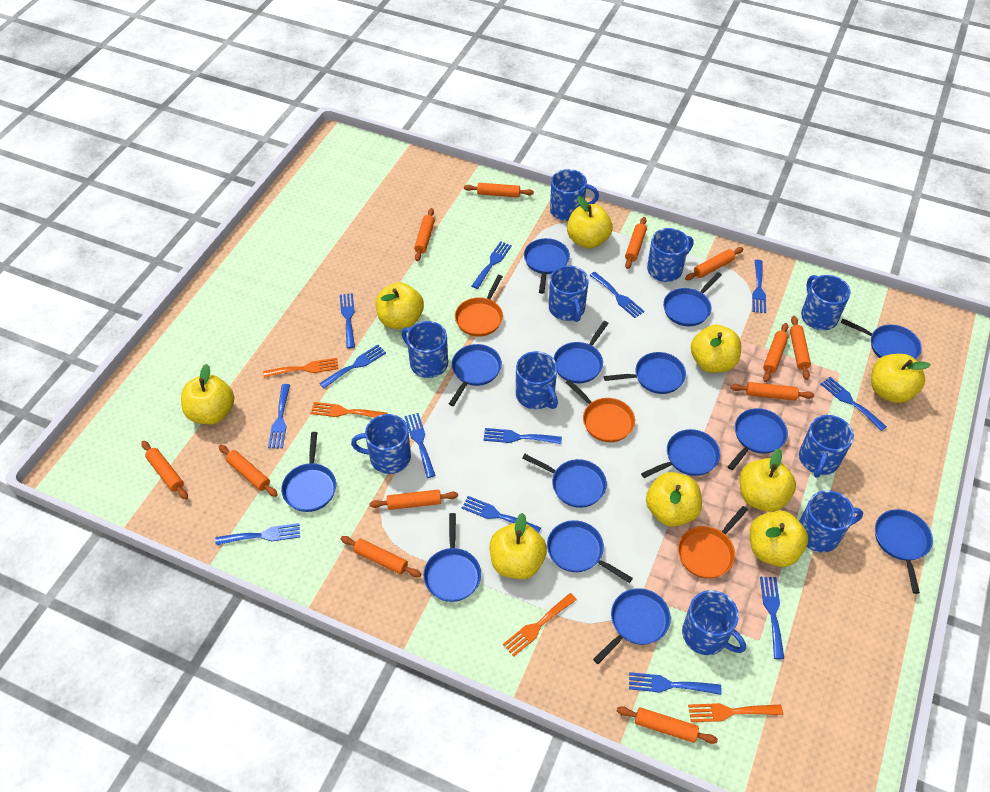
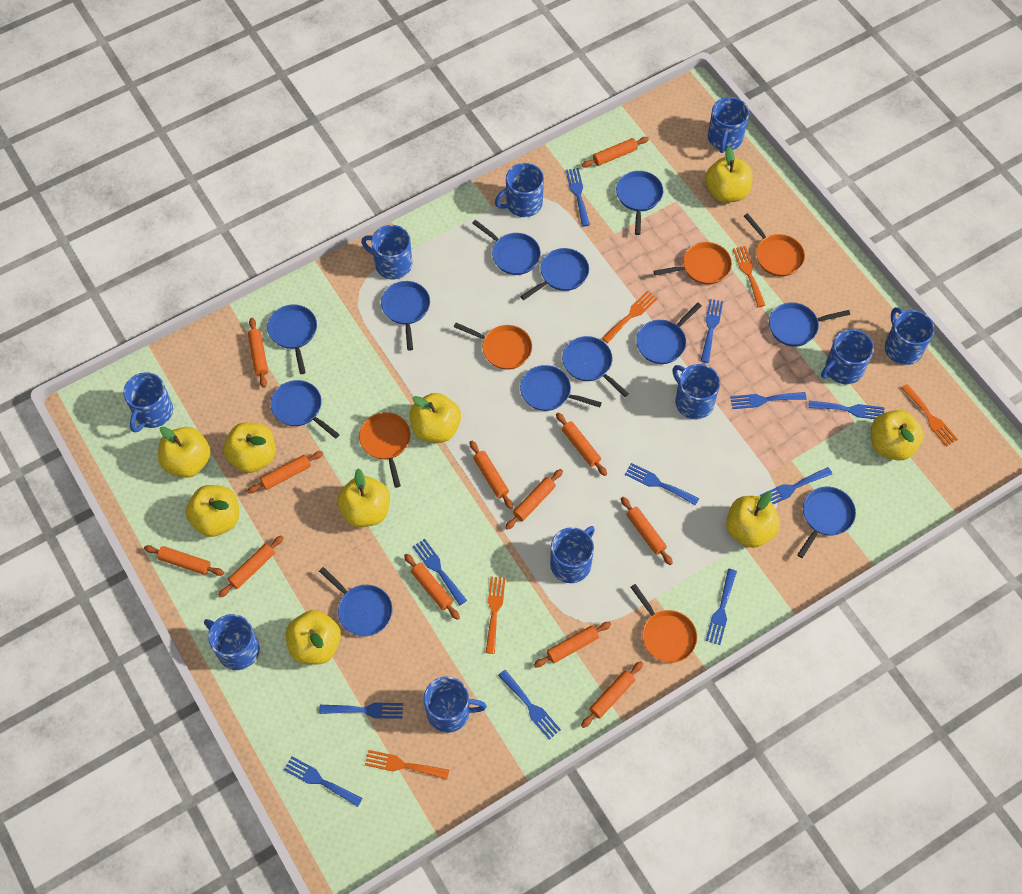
blue fork: [215,523,300,545] [268,384,290,448] [319,345,386,389] [340,293,355,348] [405,413,436,478] [462,496,541,533] [472,241,512,289] [483,428,562,444] [589,272,645,318] [629,672,721,695] [752,260,766,313] [760,577,784,659] [821,377,887,431] = 13 -> [284,756,363,807] [319,703,403,719] [413,539,467,606] [498,670,561,740] [566,168,590,226] [625,463,699,506] [701,299,723,363] [706,569,737,645] [730,392,807,409] [759,467,832,504] [808,400,884,419] = 11
blue pan: [281,432,336,512] [423,513,481,602] [449,344,502,406] [522,454,607,508] [524,238,570,294] [547,520,633,583] [553,321,609,383] [593,588,671,664] [604,352,686,394] [641,429,720,478] [663,272,722,326] [728,408,788,470] [841,319,922,359] [875,509,933,594] = 14 -> [267,305,317,374] [271,380,340,439] [319,567,393,636] [381,281,430,351] [472,220,541,275] [520,248,589,300] [520,365,602,411] [562,336,629,397] [616,171,663,235] [636,302,702,364] [769,302,850,347] [797,487,856,558] = 12
orange fork: [263,358,338,378] [311,402,387,418] [503,593,577,657] [688,703,783,722] = 4 -> [365,750,449,779] [485,577,505,654] [602,291,658,343] [733,246,765,307] [901,384,958,447] = 5
orange pan: [455,275,503,337] [565,379,635,442] [678,506,748,579] = 3 -> [359,412,411,488] [454,323,532,370] [631,584,697,663] [653,242,732,285] [744,213,805,276] = 5

